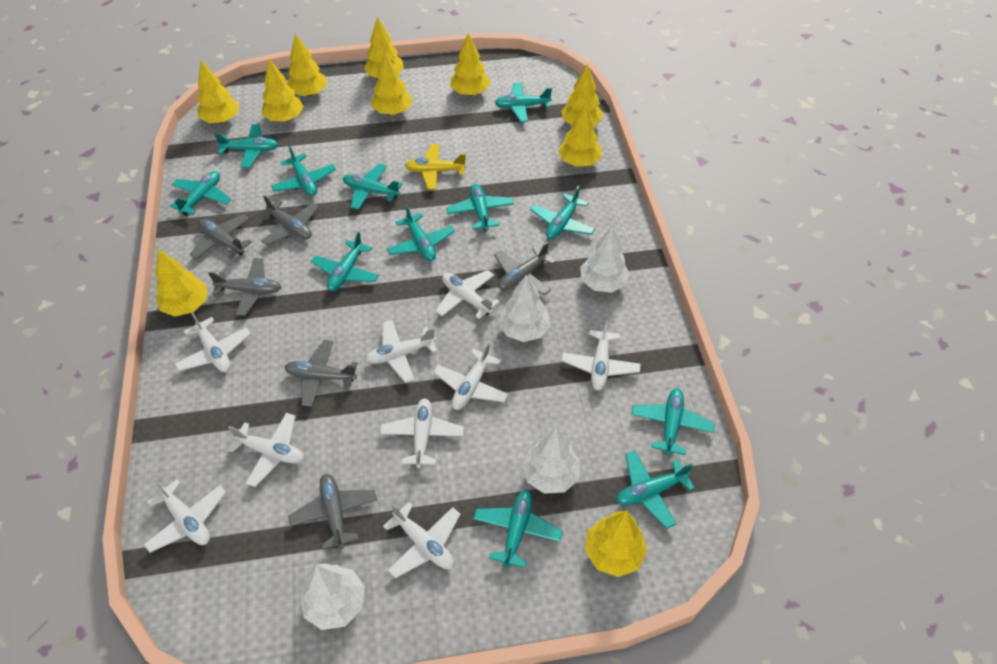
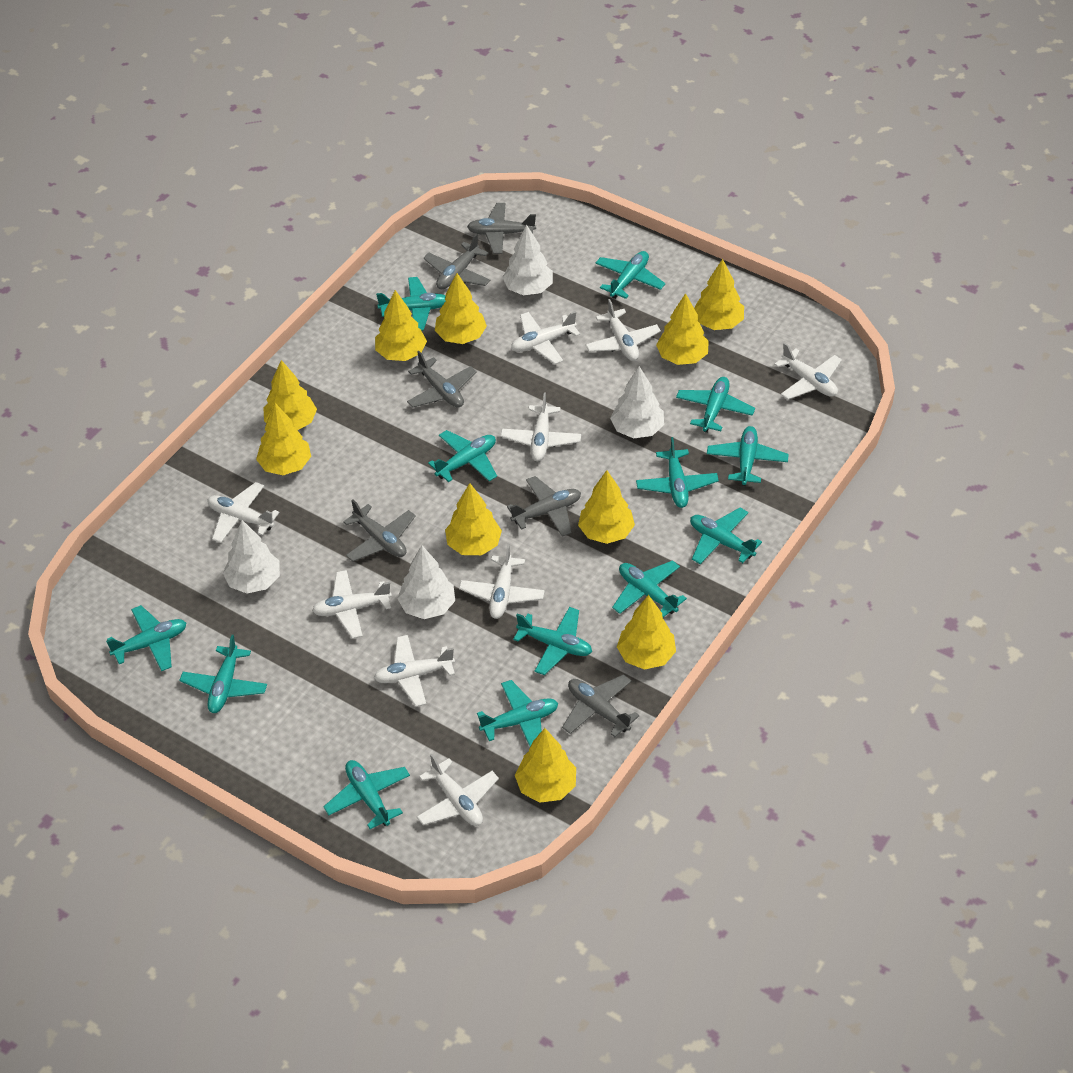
turquoise plane: [170,171,231,216] [214,124,278,168] [271,146,336,196] [311,232,379,291] [343,163,402,210] [387,205,455,261] [446,184,514,232] [473,489,563,568] [495,82,552,122] [530,186,595,239] [616,450,695,529] [631,388,715,455] = 12 -> [106,605,186,671] [179,635,267,713] [323,760,410,829] [376,277,445,331] [428,430,497,482] [477,680,558,747] [513,607,592,675] [595,251,665,299] [612,560,687,617] [636,437,719,508] [676,377,755,433] [690,508,762,564] [707,426,789,486] = 13
yellow plane: [405,144,466,190] = 1 -> none = 0

